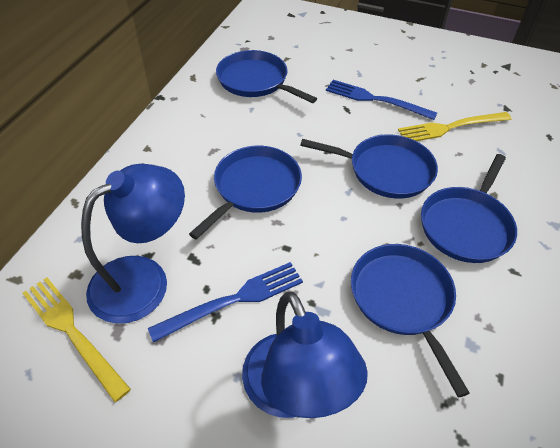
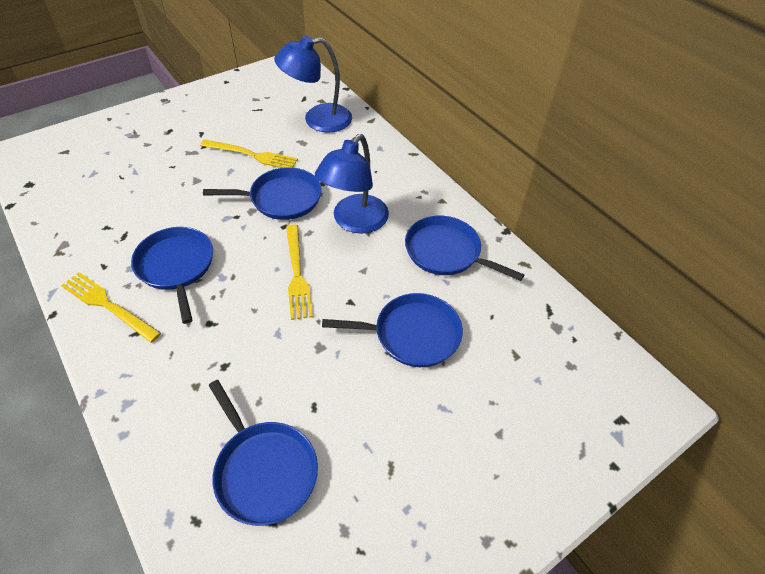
blue fork: [148,262,303,343] [326,80,437,120] = 2 -> none = 0
yellow fork: [23,277,131,402] [398,112,512,141] = 2 -> [61,272,161,343] [200,139,298,168] [286,224,313,320] = 3

